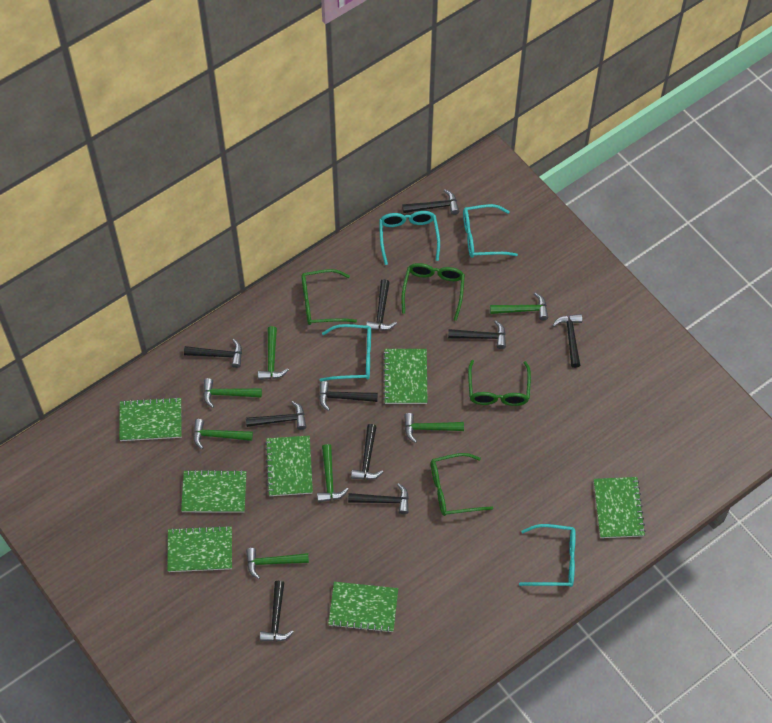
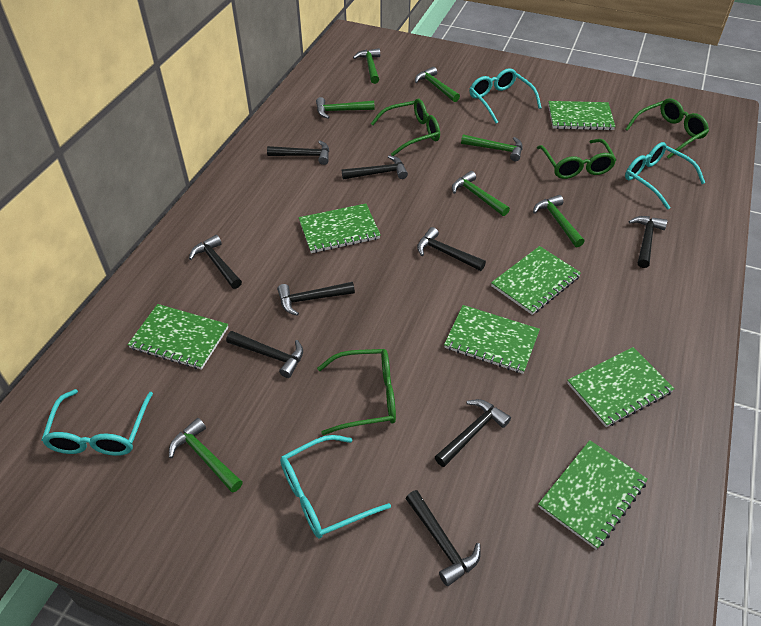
black hammer: [184,339,242,368] [246,401,306,430] [260,581,294,642] [319,381,378,411] [348,483,409,514] [351,424,383,480] [366,279,397,331] [402,189,459,215] [448,320,506,349] [553,314,582,368] = 10 -> [189,235,242,289] [226,331,303,378] [267,140,329,165] [277,282,355,316] [342,155,408,179] [405,490,481,586] [417,227,486,271] [435,399,511,467] [628,216,668,268] = 9

